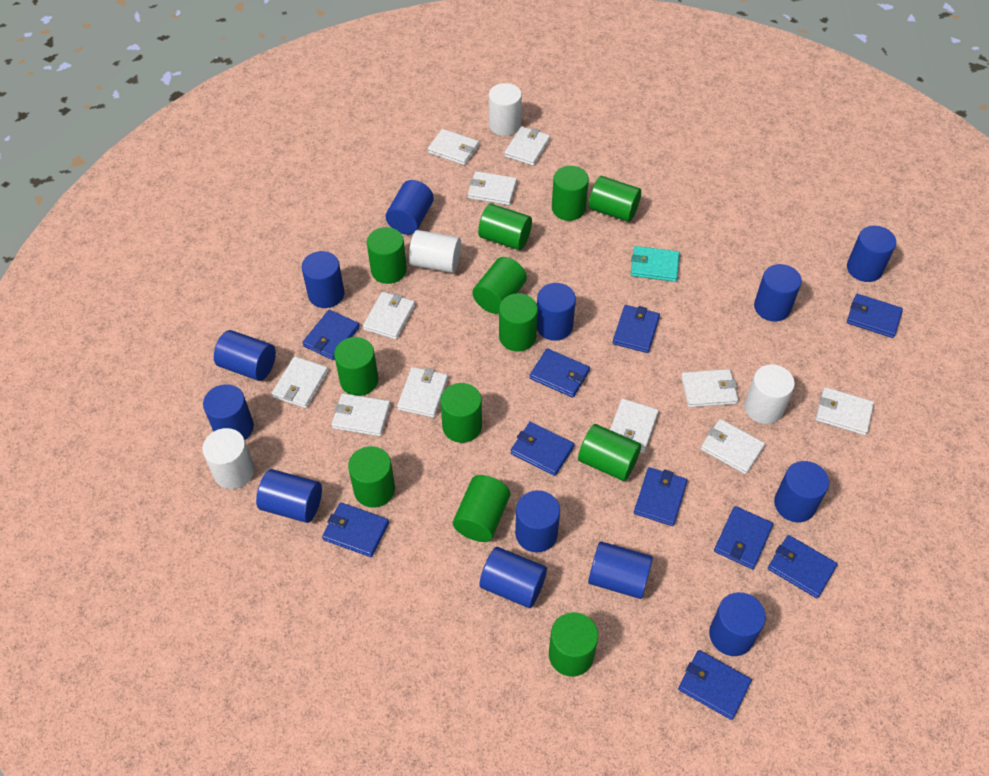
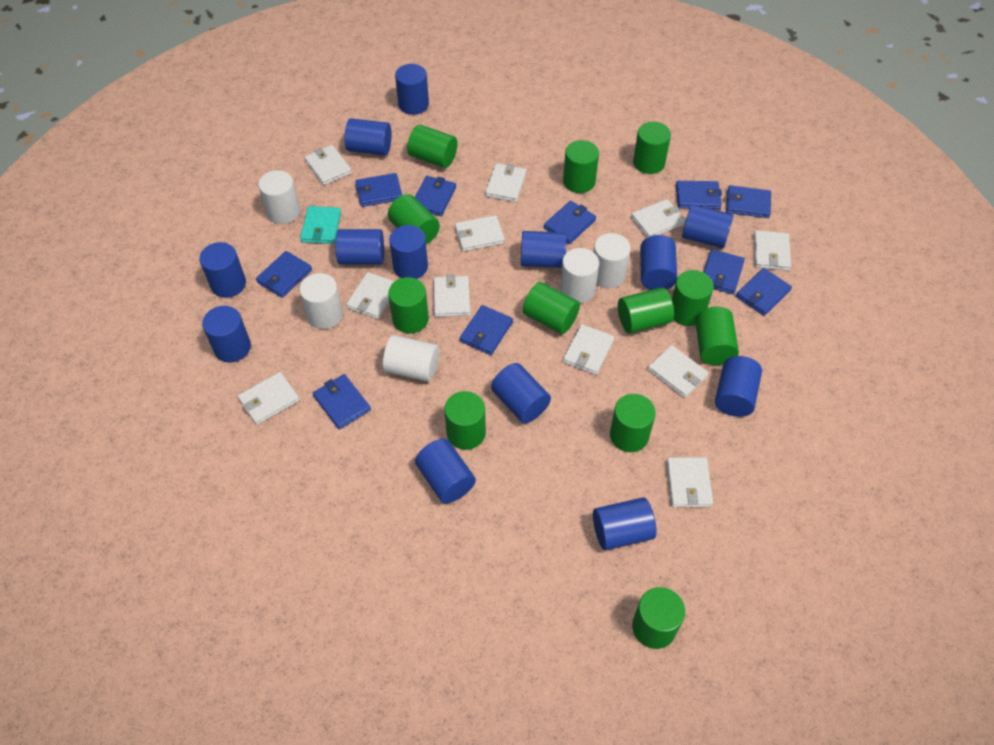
white cylinder: [202,428,255,489] [409,230,461,273] [489,83,522,136] [744,364,795,424] = 4 -> [258,170,300,224] [299,273,343,329] [383,335,439,382] [560,248,599,303] [594,233,631,288] = 5

